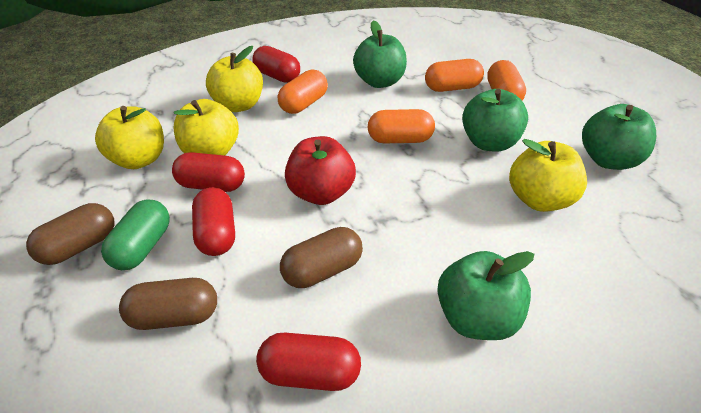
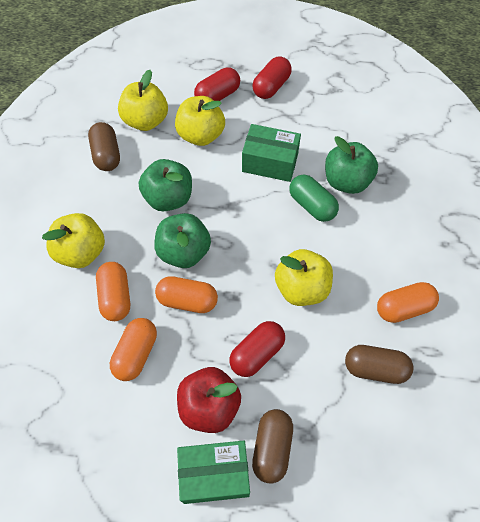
green apple: [353,20,407,88] [437,251,534,340] [462,89,528,152] [582,104,656,170] = 4 -> [139,159,192,211] [154,213,211,268] [325,136,378,194] = 3
green box: none = 0 -> [177,440,250,504] [242,124,301,182] = 2
red capsule: [172,152,245,192] [192,187,235,256] [252,46,300,83] [256,333,361,391] = 4 -> [194,67,240,101] [229,321,285,377] [252,56,292,99] = 3

